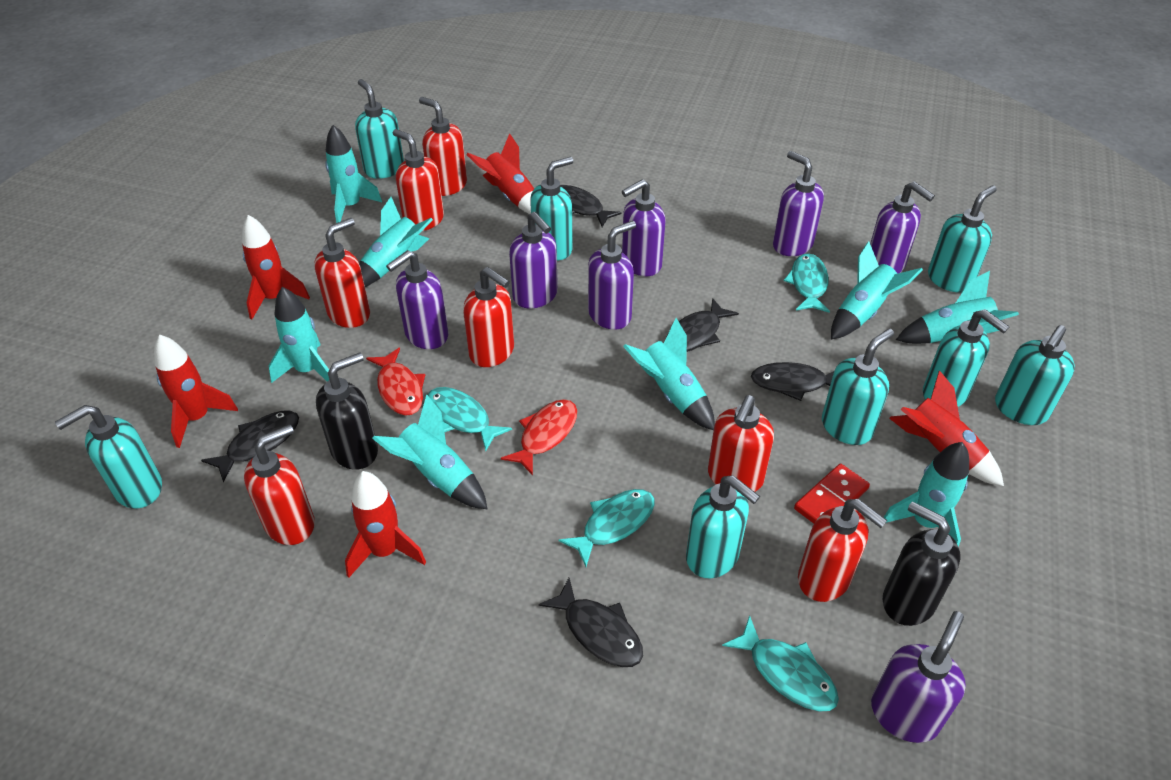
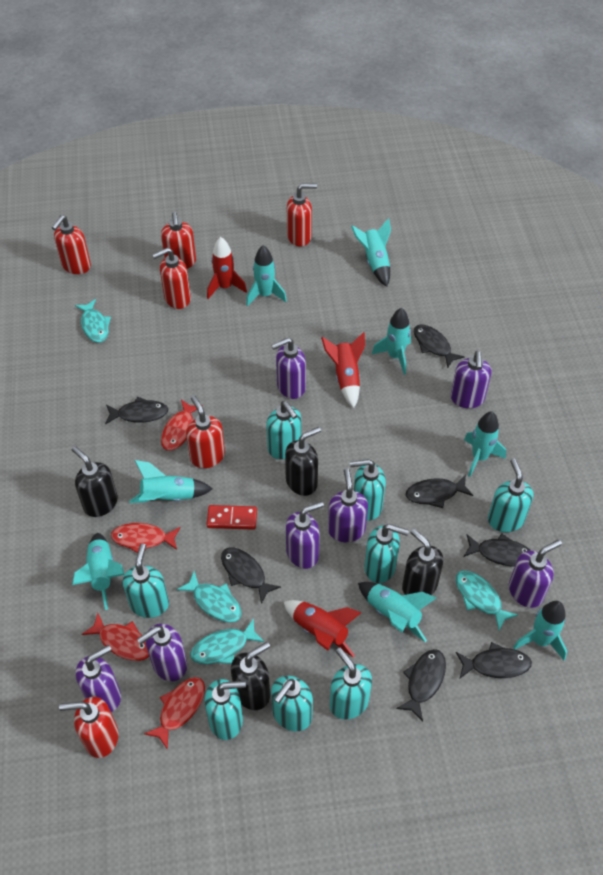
black fish: [201,411,299,483] [539,578,643,667] [560,185,622,227] [667,298,739,352] [751,362,834,401] = 5 -> [105,397,169,424] [221,548,281,604] [396,649,446,721] [406,475,473,508] [414,324,465,368] [456,642,532,678] [463,534,531,567] = 7
black soap dispenser: [316,352,378,470] [883,501,960,626] = 2 -> [72,446,118,517] [231,642,270,710] [285,427,321,496] [402,529,444,595] = 4
red fish: [366,347,425,416] [501,399,577,475] = 2 -> [82,613,149,661] [111,523,181,553] [144,677,205,750] [161,400,203,451] = 4
red rocket: [154,335,238,448] [242,215,310,319] [345,471,426,578] [466,133,534,214] [889,370,1004,486] = 5 -> [207,237,247,299] [284,600,362,658] [321,332,365,408] = 3
red soap dispenser: [244,424,315,545] [314,218,370,328] [393,129,444,231] [419,97,467,196] [463,267,514,367] [708,395,774,492] [798,499,887,602] = 7 -> [52,215,91,274] [59,697,118,758] [152,248,191,309] [161,212,196,269] [186,396,225,468] [287,183,317,247] = 6

